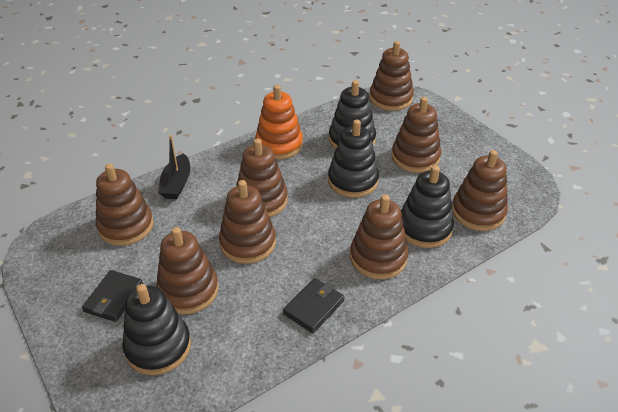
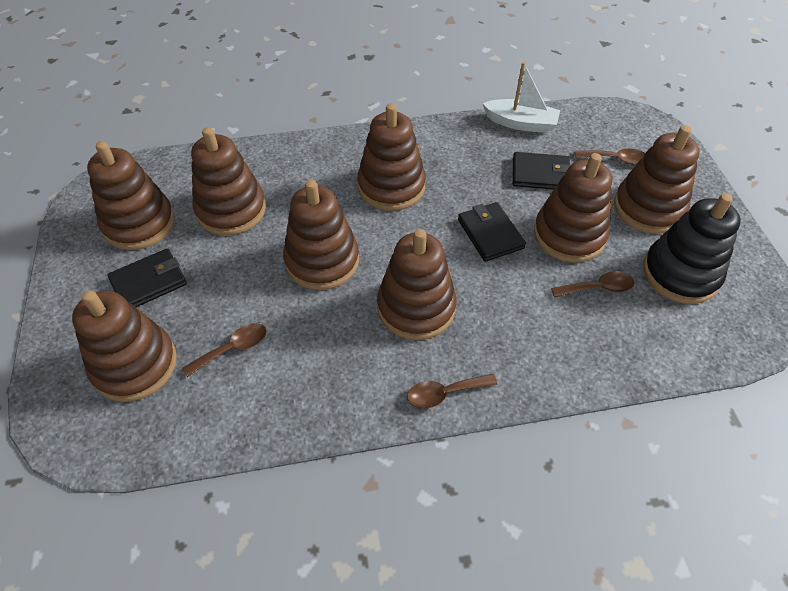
black boat: [158,135,190,199] = 1 -> none = 0
black stacking toy: [122,284,191,375] [328,119,379,198] [329,80,376,149] [401,166,454,248] = 4 -> [643,193,740,304] = 1
black wallet: [82,270,143,322] [283,278,344,333] = 2 -> [107,248,187,307] [458,202,526,262] [513,152,570,189] = 3
brown spoon: none = 0 -> [182,323,267,377] [407,374,497,408] [551,271,634,297] [575,148,645,165] = 4
orange stacking toy: [255,85,303,159] = 1 -> none = 0
white boat: none = 0 -> [482,62,560,133] = 1

